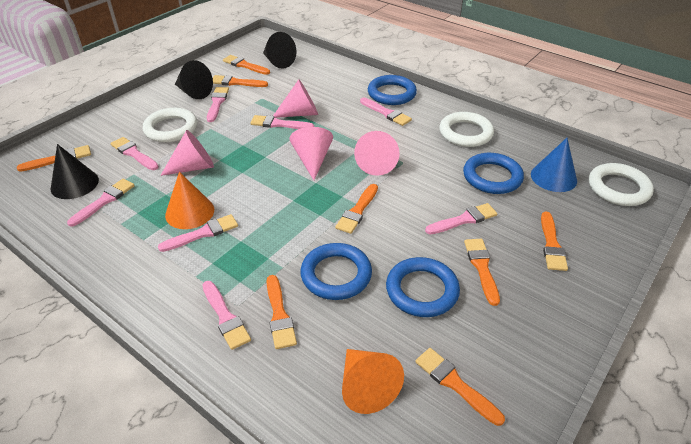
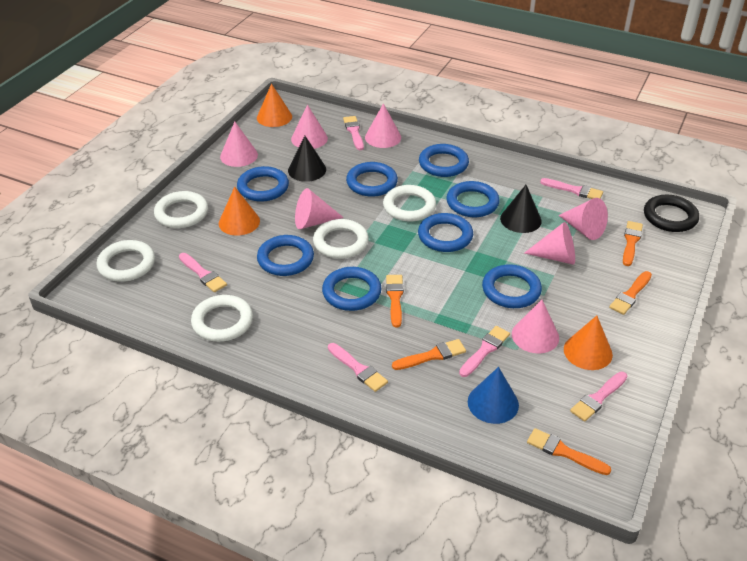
black cone: [51,144,99,199] [175,60,213,99] [263,32,297,69] = 3 -> [288,136,326,182] [500,185,542,233] = 2
black ring: none = 0 -> [644,194,699,232] = 1
blue ring: [300,243,372,300] [368,75,417,105] [386,257,460,317] [463,153,524,194] = 4 -> [237,166,289,202] [257,235,314,276] [322,267,382,311] [346,162,398,197] [418,213,473,252] [419,144,469,177] [446,181,500,217] [482,264,542,308] = 8
orange brush: [17,145,91,172] [213,75,268,87] [223,55,270,75] [267,275,297,349] [335,184,378,234] [415,348,505,426] [464,239,500,306] [541,212,568,271] = 8 -> [386,275,404,328] [392,339,466,370] [527,428,611,475] [609,271,652,315] [623,221,643,266] = 5
orange cone: [165,172,214,229] [342,349,404,414] = 2 -> [219,187,260,236] [257,84,292,127] [564,316,613,370] = 3
pink brush: [67,179,135,227] [111,137,159,170] [158,214,238,252] [202,281,251,350] [207,87,229,122] [250,115,314,129] [360,98,412,126] [425,203,497,234] = 8 -> [179,253,227,292] [328,343,388,392] [343,116,364,150] [459,326,510,377] [540,178,603,199] [570,372,627,422] = 6
pink cone: [160,130,214,176] [273,79,318,118] [289,127,333,180] [354,131,400,176] = 4 -> [220,122,258,167] [291,105,328,149] [295,188,344,229] [365,103,401,148] [512,300,559,353] [524,222,575,265] [559,198,608,240] = 7
white ring: [143,108,197,142] [440,112,494,147] [589,163,654,206] = 3 -> [97,240,155,282] [154,191,208,228] [191,295,253,342] [313,219,369,259] [383,185,436,222] = 5

